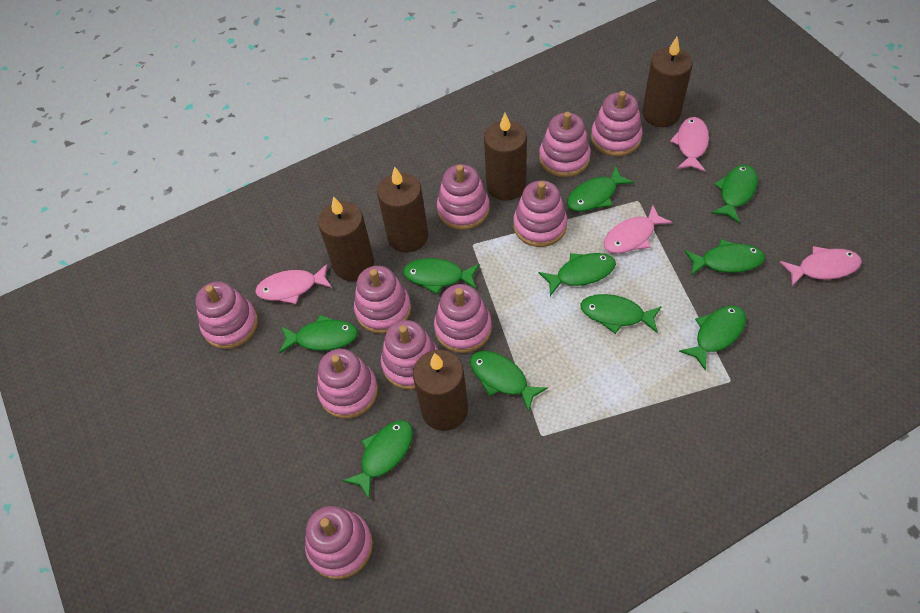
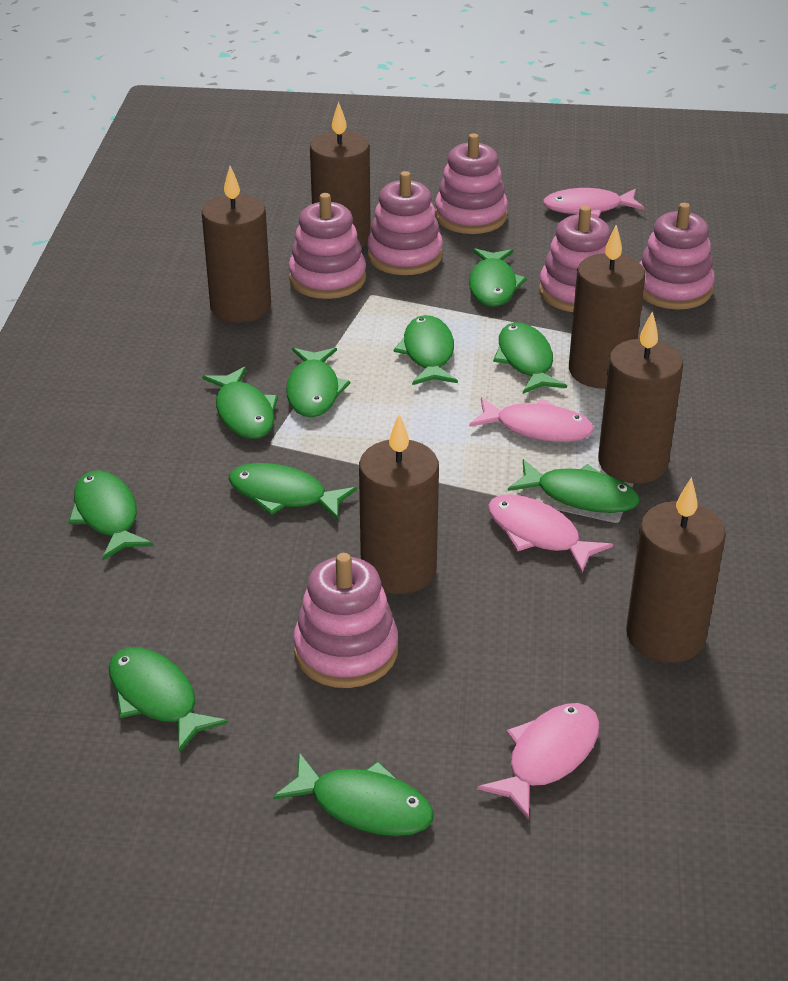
brown candle: [318,196,374,281] [377,167,428,253] [413,350,468,431] [484,113,527,201] [642,37,693,127] = 5 -> [202,166,271,323] [310,102,371,248] [359,414,439,594] [569,225,645,389] [598,311,683,484] [626,477,726,663] = 6
pink stacking toy: [195,281,258,349] [305,506,373,580] [317,349,378,419] [354,266,411,334] [381,320,438,390] [434,284,492,353] [437,164,490,230] [513,181,567,247] [539,112,591,177] [591,91,643,157] = 10 -> [289,193,366,299] [293,553,398,688] [367,171,443,275] [435,133,508,234] [539,206,611,312] [640,203,715,309] = 6

